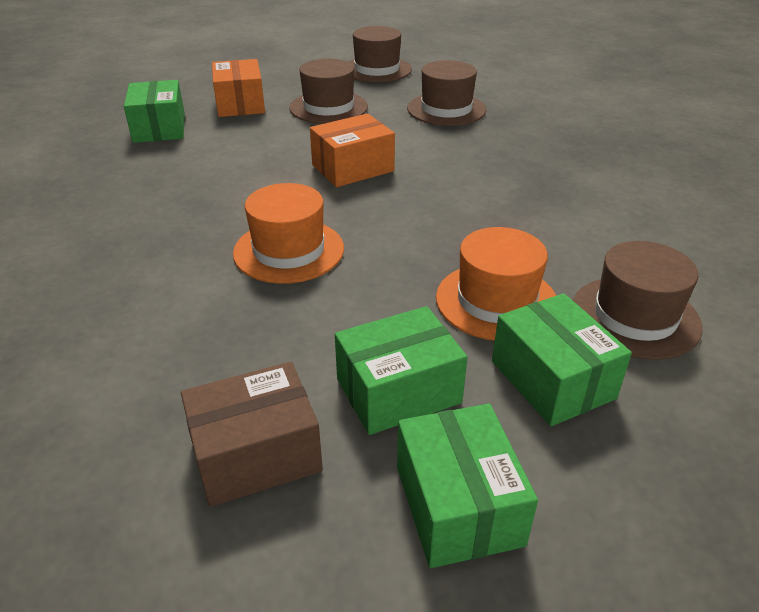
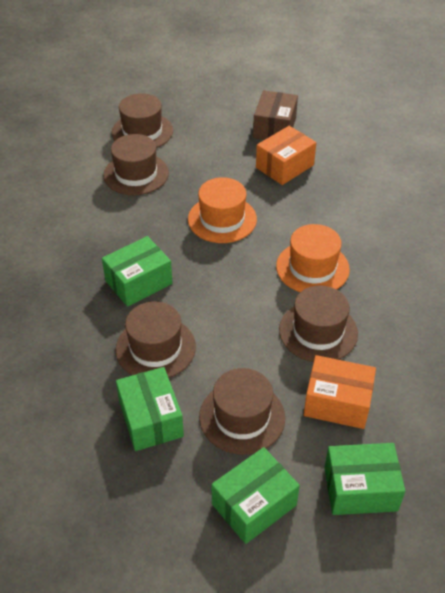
brown hat: [289,59,368,124] [348,26,412,83] [407,60,486,126] [573,241,703,360] = 4 -> [103,134,169,195] [112,93,173,148] [116,301,196,378] [199,368,285,455] [279,286,358,362] = 5

